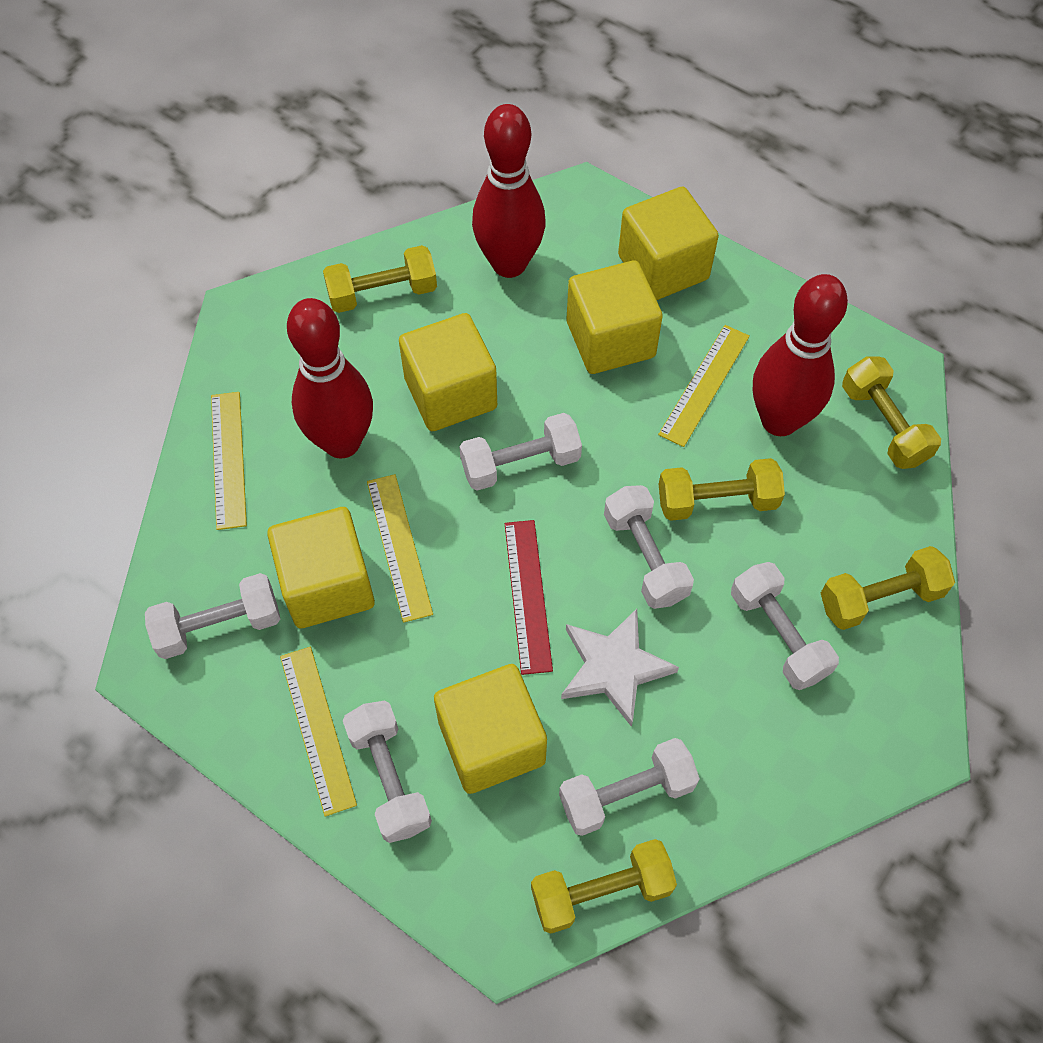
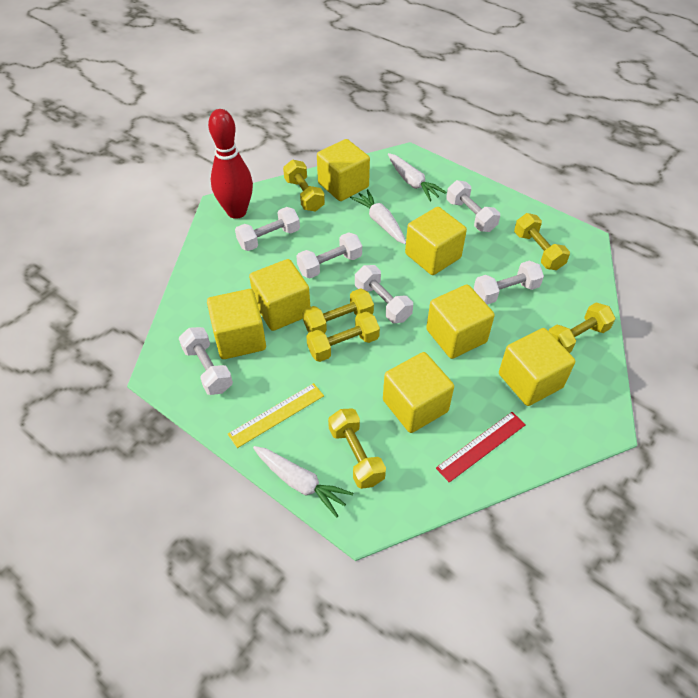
red bowling pin: [287,298,373,458] [472,104,546,278] [753,274,848,436] = 3 -> [208,109,253,219] = 1
white carrot: none = 0 -> [253,446,353,518] [350,189,406,244] [388,153,447,201] = 3
white star: [561,609,679,727] = 1 -> none = 0
yellow cube: [267,507,375,628] [399,313,497,431] [434,664,547,794] [567,260,663,374] [618,187,719,300] = 5 -> [207,289,266,359] [249,259,310,331] [317,139,370,201] [383,352,454,433] [405,207,467,275] [426,285,495,359] [499,328,575,406] = 7
yellow dumbbell: [323,245,437,313] [531,839,677,934] [659,458,785,521] [821,546,955,630] [842,357,941,469] = 5 -> [283,160,325,212] [302,288,374,334] [306,312,380,362] [328,408,386,489] [514,213,570,270] [549,303,615,353] = 6
yellow ruler: [211,392,247,530] [280,647,357,817] [367,474,433,623] [658,325,750,447] = 4 -> [228,383,324,448] = 1

